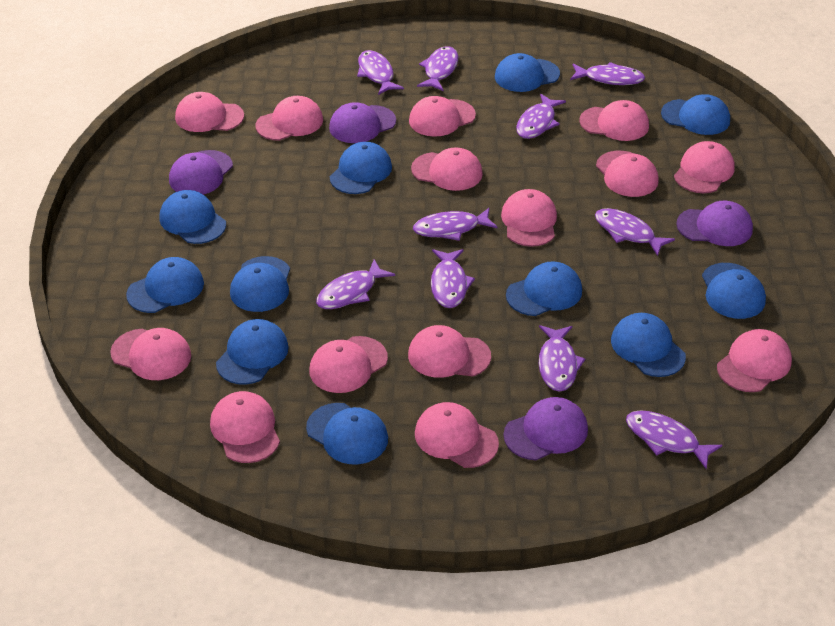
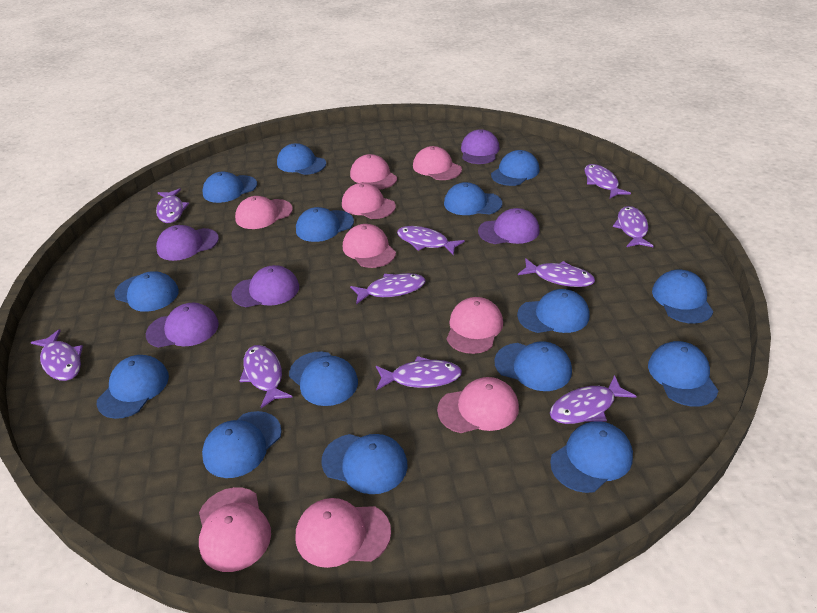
blue cap: [126,257,204,313] [159,190,226,244] [216,319,289,385] [230,256,290,312] [306,403,388,464] [330,142,392,194] [495,53,560,92] [506,261,582,316] [611,313,686,377] [661,94,730,135] [702,263,766,319] = 11 -> [97,355,169,419] [114,271,179,312] [202,411,282,478] [203,172,257,203] [277,143,326,175] [289,351,358,406] [296,207,354,242] [321,434,408,494] [444,182,502,215] [491,150,540,186] [495,342,572,391] [517,289,590,333] [550,421,633,493] [648,341,718,407] [652,270,714,324] = 15
pink cap: [110,328,191,380] [175,92,244,132] [210,391,280,463] [255,96,323,141] [309,336,388,393] [408,325,491,378] [409,96,476,137] [411,148,483,191] [415,402,499,468] [501,189,557,247] [580,100,649,141] [596,151,659,197] [674,141,735,193] [717,329,792,392] = 14 -> [199,487,271,572] [235,196,293,229] [296,498,391,568] [342,183,396,219] [343,224,396,268] [350,154,397,190] [413,146,462,180] [437,377,519,433] [447,297,503,354] = 9
purple cap: [169,150,233,195] [329,102,396,143] [503,397,588,460] [676,201,753,246] = 4 -> [146,303,219,348] [156,225,219,261] [231,265,299,307] [461,129,500,164] [478,208,540,244] = 5

